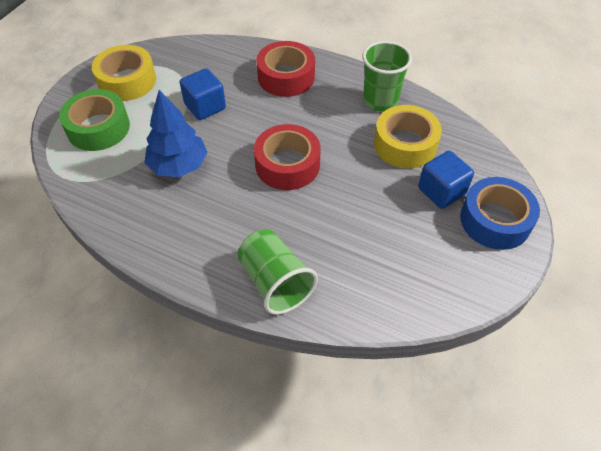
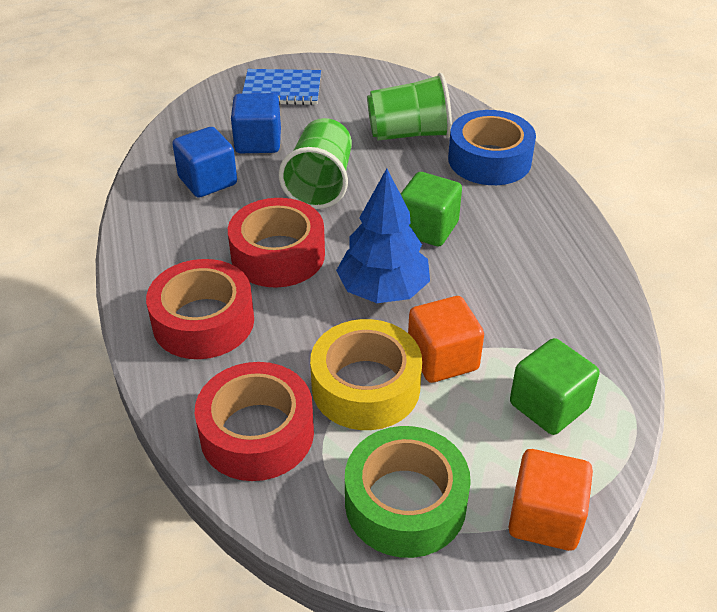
blue notebook: none = 0 -> [242,69,321,105] = 1
green cube: none = 0 -> [401,172,462,246] [510,338,600,435] = 2
orange cube: none = 0 -> [408,296,484,383] [509,449,593,551] = 2
red tape: [254,124,321,190] [257,41,315,97] = 2 -> [146,259,254,359] [195,362,314,481] [228,198,325,287] = 3
yellow tape: [92,45,156,101] [374,105,442,168] = 2 -> [310,319,422,430] = 1

